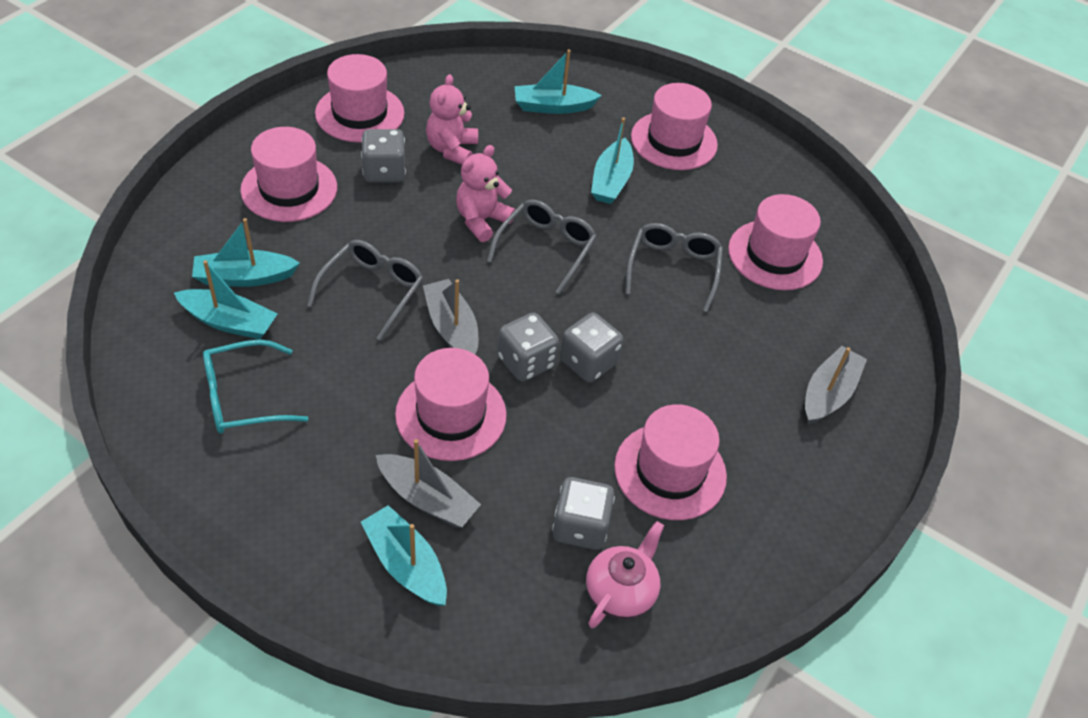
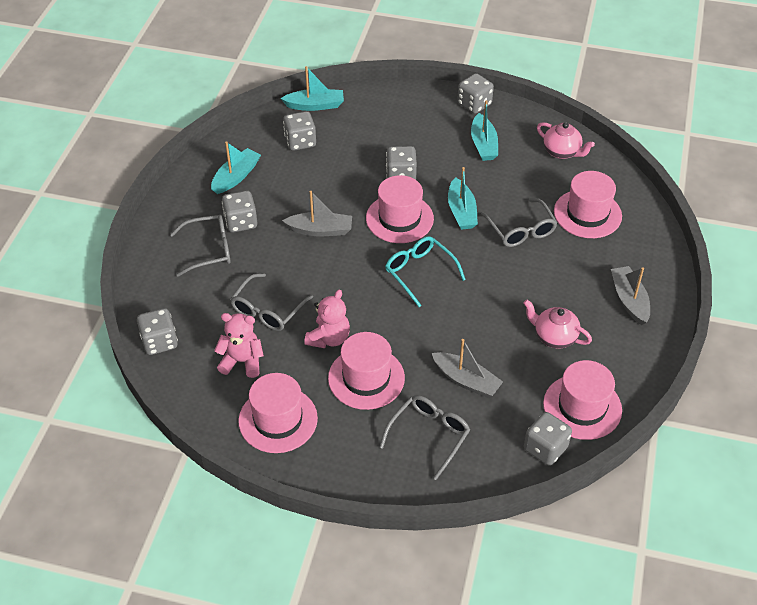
grey dice: [361,129,406,183] [498,312,559,382] [552,477,615,550] [560,313,623,383] = 4 -> [137,308,178,355] [222,191,257,233] [283,111,316,151] [386,146,417,180] [457,73,494,114] [524,412,572,466] = 6
grey glasses: [307,240,424,341] [487,199,597,294] [625,223,723,312] = 3 -> [170,215,231,277] [230,273,313,331] [379,395,470,480] [481,198,558,247] = 4
pink hat: [240,127,337,222] [315,54,404,142] [395,348,507,461] [614,404,727,520] [631,83,718,170] [728,194,823,290] = 6 -> [238,373,318,453] [328,332,405,410] [366,175,434,243] [543,360,622,440] [554,171,622,238] = 5
pink teapot: [586,521,664,628] = 1 -> [523,300,592,348] [537,122,595,159] = 2
turquoise boat: [174,260,277,339] [192,218,300,287] [361,505,447,606] [515,50,602,114] [591,117,634,204] = 5 -> [211,141,261,194] [280,66,344,111] [448,167,478,230] [471,100,498,161] = 4

